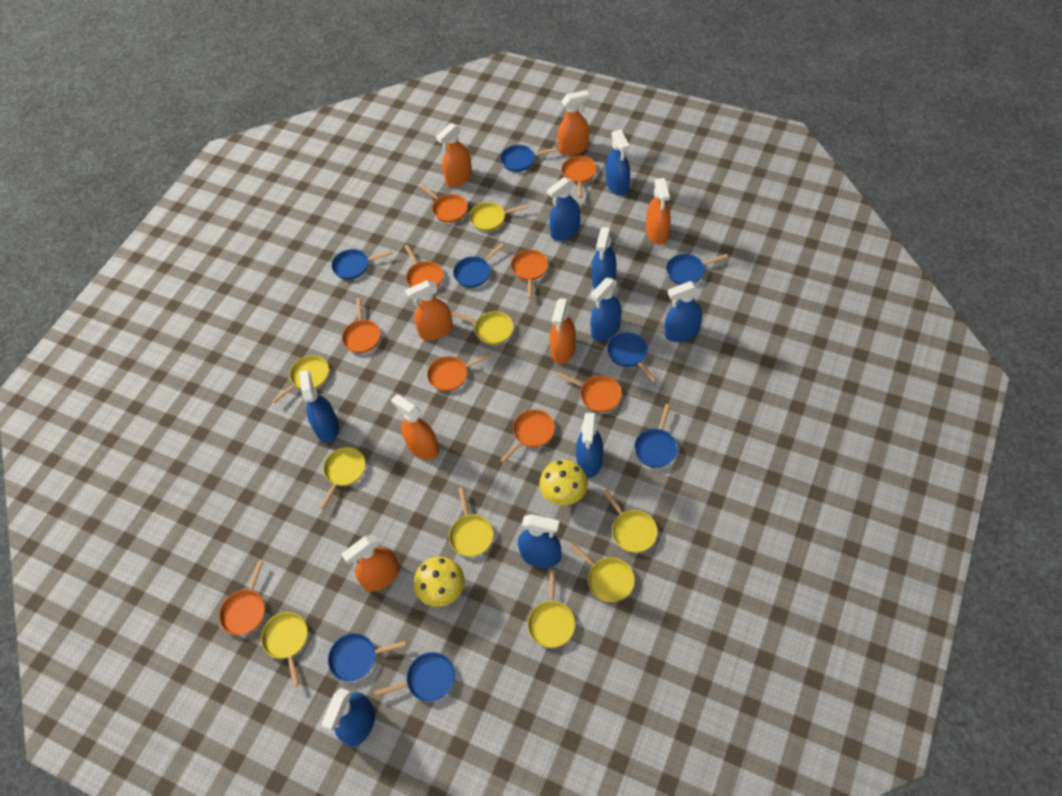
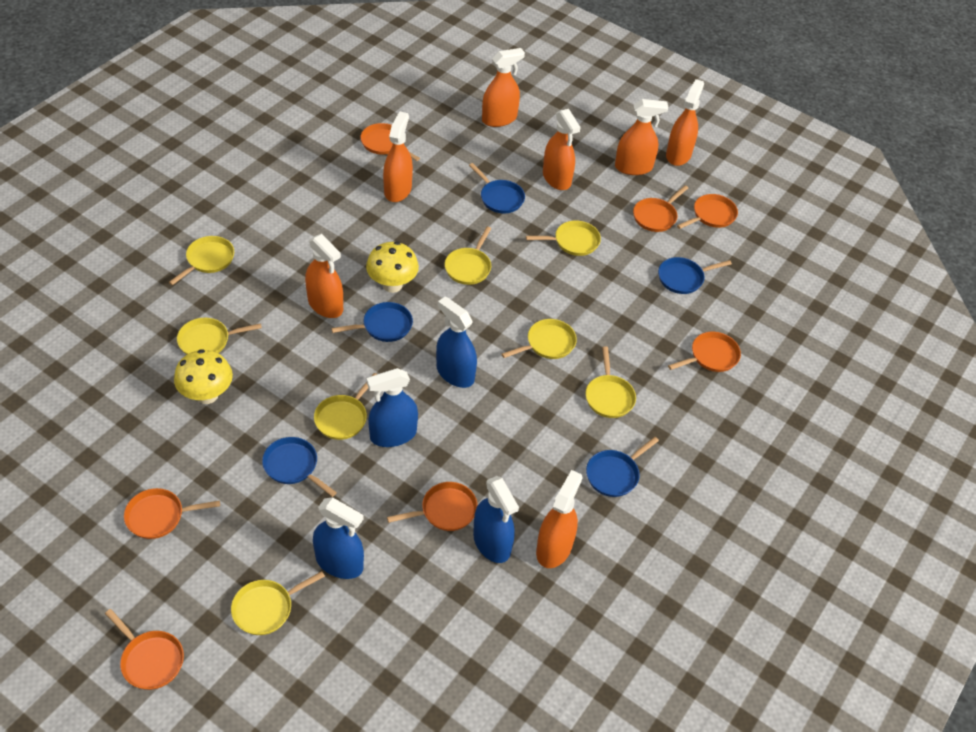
blue pan: [328,633,407,681] [332,249,392,280] [374,652,455,702] [453,243,504,288] [500,145,557,172] [607,332,657,382] [634,404,678,468] [666,254,728,285] = 8 -> [262,437,337,497] [331,302,413,342] [469,163,525,213] [586,437,659,497] [658,257,732,294] = 5
blue spray bottle: [299,370,339,443] [322,688,375,747] [518,514,561,568] [547,177,580,241] [576,413,603,478] [590,278,622,341] [592,227,616,289] [606,129,630,196] [664,281,702,342] = 9 -> [313,497,364,579] [367,368,418,447] [436,296,477,388] [473,476,519,563] = 4
orange pan: [219,560,265,635] [342,298,381,353] [404,245,443,287] [420,185,468,223] [427,353,491,391] [500,410,555,463] [511,250,548,299] [557,372,622,412] [561,156,597,198] = 9 -> [105,609,184,690] [124,488,220,539] [361,123,420,161] [387,482,478,531] [633,185,688,232] [668,332,741,372] [677,194,738,229] = 7
yellow pan: [261,612,308,687] [272,355,329,403] [320,447,365,509] [449,487,494,557] [452,311,513,345] [469,202,529,231] [528,570,575,648] [569,542,635,602] [603,489,658,553] = 9 -> [169,236,234,285] [177,318,262,355] [231,571,325,635] [314,373,377,440] [445,227,491,285] [502,319,577,359] [526,220,601,256] [586,346,636,418] = 8

